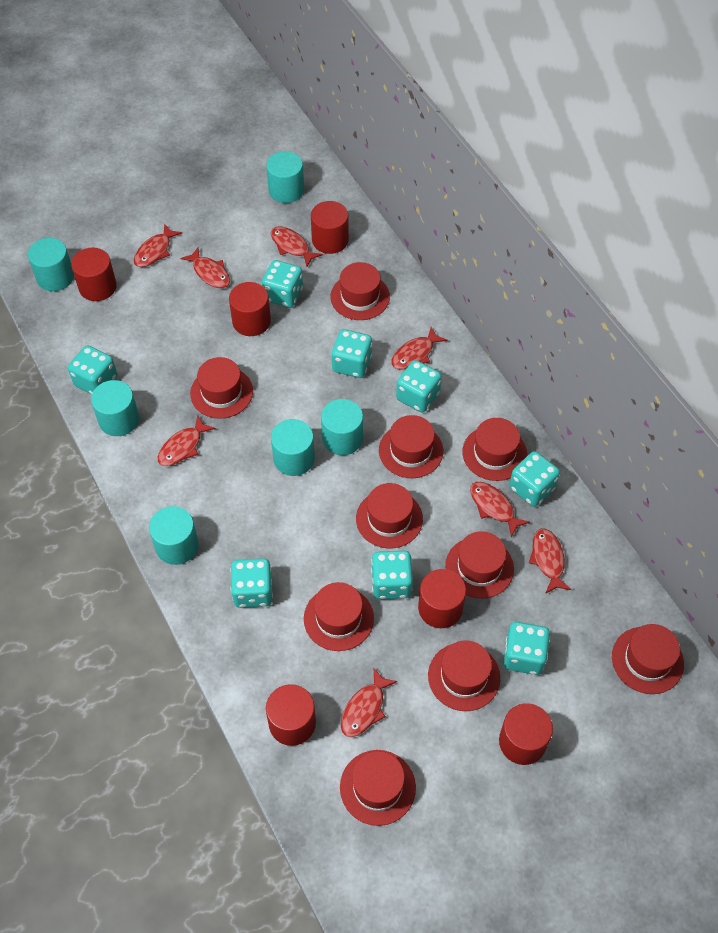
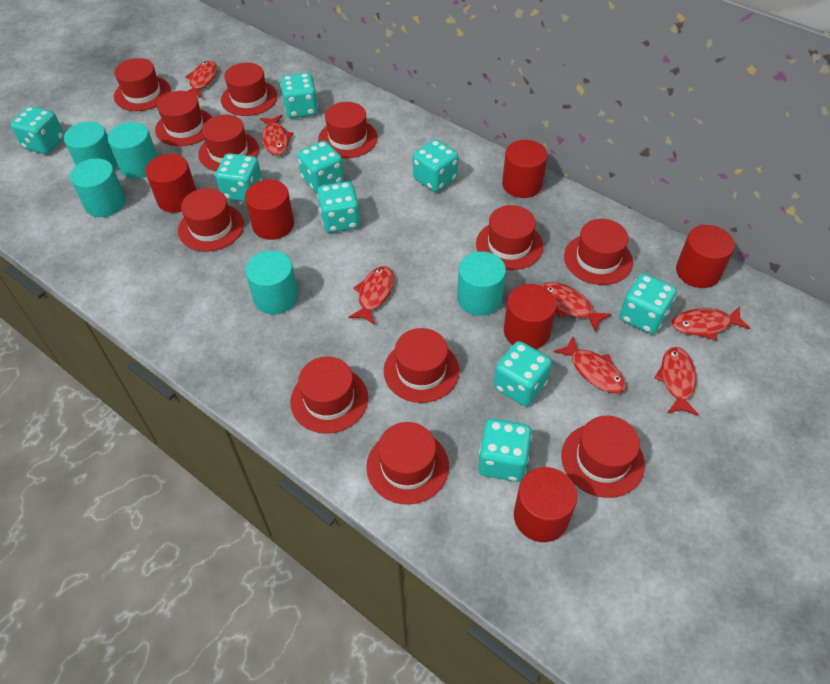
red fish: [134,224,182,267] [158,415,216,466] [180,247,230,288] [271,227,323,267] [341,668,398,737] [392,327,448,369] [470,482,530,537] [529,528,572,594] = 8 -> [185,61,217,98] [260,115,294,155] [348,266,394,325] [542,282,612,332] [553,336,626,393] [654,347,699,416] [672,306,750,341] = 7
red hat: [190,357,253,419] [304,582,374,651] [330,262,390,320] [340,750,416,826] [356,483,423,548] [379,415,443,478] [428,641,500,711] [445,531,514,599] [462,418,527,481] [612,624,684,694] = 10 -> [114,58,171,111] [155,91,212,146] [178,188,244,251] [198,115,259,171] [221,63,278,116] [290,357,368,434] [318,102,378,158] [366,422,449,505] [384,328,459,403] [476,205,543,270] [561,416,645,498] [564,219,633,285] = 12
turquoise cylinder: [28,238,74,291] [91,380,139,436] [149,506,199,565] [266,151,304,203] [271,419,315,476] [321,399,363,455] = 6 -> [64,122,117,169] [70,158,126,217] [107,122,158,179] [245,250,298,314] [457,252,506,316] = 5
turquoise dice: [68,345,117,395] [230,558,273,608] [262,260,303,308] [331,329,372,378] [371,550,413,599] [396,360,442,413] [503,622,550,675] [509,451,560,507] = 8 -> [10,106,64,154] [216,153,262,202] [280,73,318,118] [297,141,344,193] [317,181,360,233] [413,139,458,192] [478,418,532,482] [494,341,552,406] [620,273,677,334] = 9

